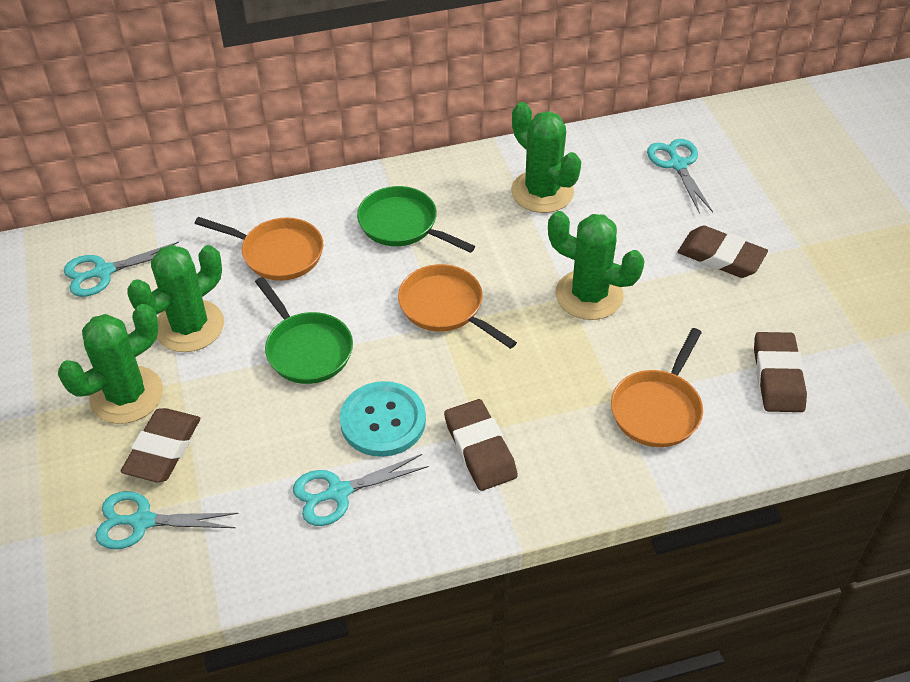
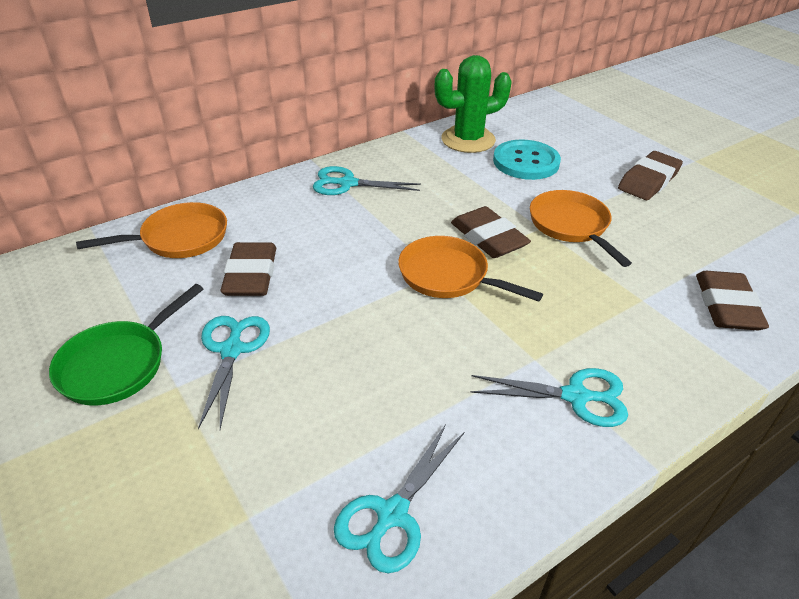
green cactus: [58,304,163,424] [127,245,224,352] [511,102,581,213] [548,211,645,320] = 4 -> [434,55,512,153] = 1
green pan: [255,277,353,384] [357,186,475,253] = 2 -> [49,284,203,405] = 1

